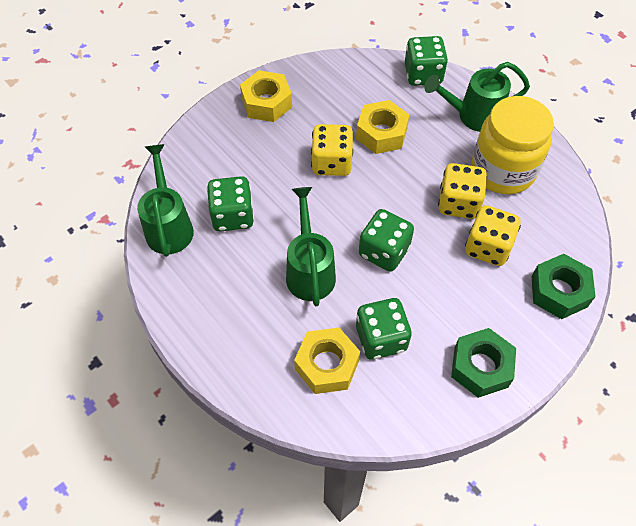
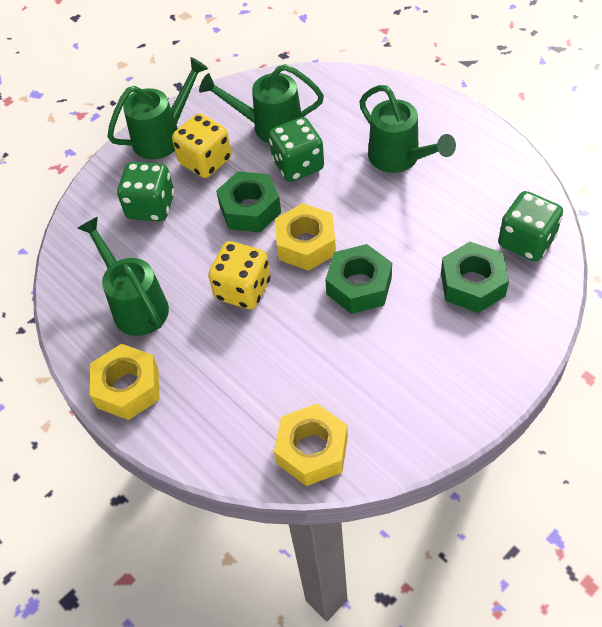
green dice: [207,176,254,232] [356,298,412,360] [359,209,414,272] [405,36,448,86] = 4 -> [117,162,174,221] [269,117,324,182] [498,191,563,261] = 3
green nut: [451,328,516,398] [532,254,596,319] = 2 -> [216,171,281,232] [325,244,392,314] [441,242,509,313] = 3
green watering can: [137,144,194,257] [286,187,336,306] [424,62,530,132] = 3 -> [78,217,169,336] [107,57,208,159] [199,64,324,143] [359,85,456,173] = 4
yellow dice: [311,124,353,176] [438,163,487,219] [465,205,521,266] = 3 -> [172,113,232,178] [208,241,271,309] = 2
yellow jar: [472,96,554,194] = 1 -> none = 0

